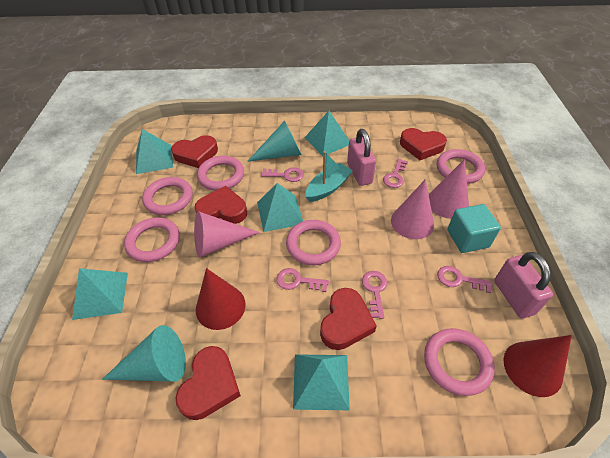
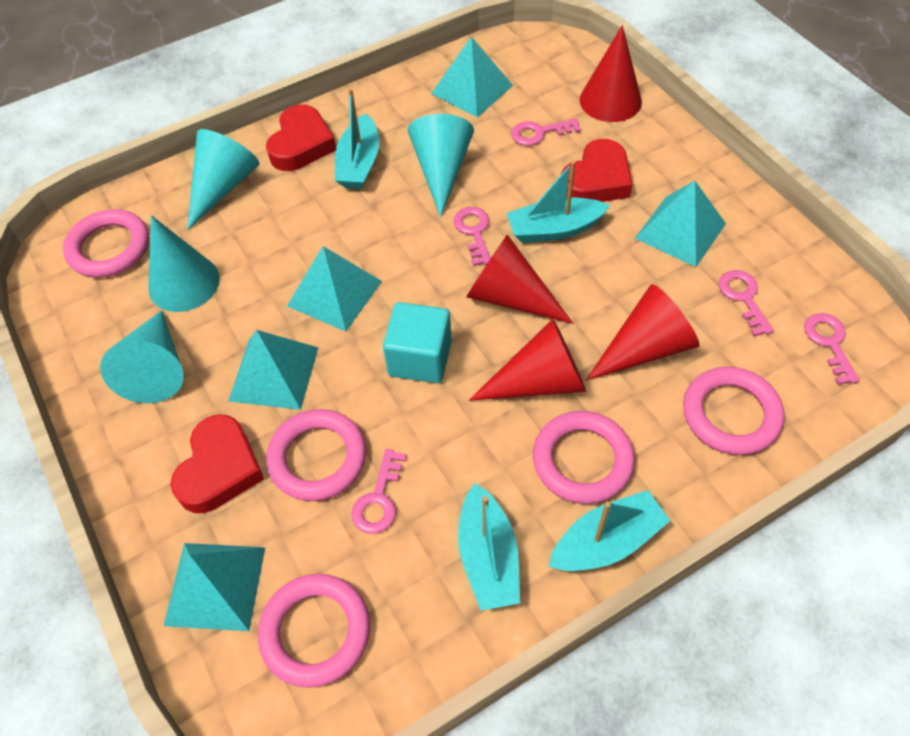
pink cone: [194,211,260,257] [391,179,434,239] [429,159,469,219] = 3 -> none = 0
pink padlock: [347,129,376,186] [494,252,553,319] = 2 -> none = 0
pink ring: [124,217,180,262] [142,177,193,215] [197,156,244,191] [286,220,341,265] [424,328,495,396] [437,149,485,184] = 6 -> [63,209,149,278] [258,574,370,688] [266,409,366,501] [533,411,635,504] [683,367,784,455] = 5
red cone: [196,268,246,330] [504,335,572,397] = 2 -> [466,235,573,324] [469,319,586,401] [580,25,642,122] [586,284,700,381] = 4
red heart: [171,135,218,168] [176,346,241,420] [195,186,247,224] [320,288,377,350] [400,128,447,160] = 5 -> [170,415,264,513] [266,104,336,171] [561,139,633,202] = 3
turquoise boat: [305,151,353,202] = 1 -> [335,88,379,189] [458,483,520,611] [507,161,610,243] [549,490,670,571] = 4
turquoise cone: [102,325,186,382] [247,121,302,162] = 2 -> [100,310,184,403] [149,215,220,312] [187,129,260,230] [408,114,474,217] = 4

